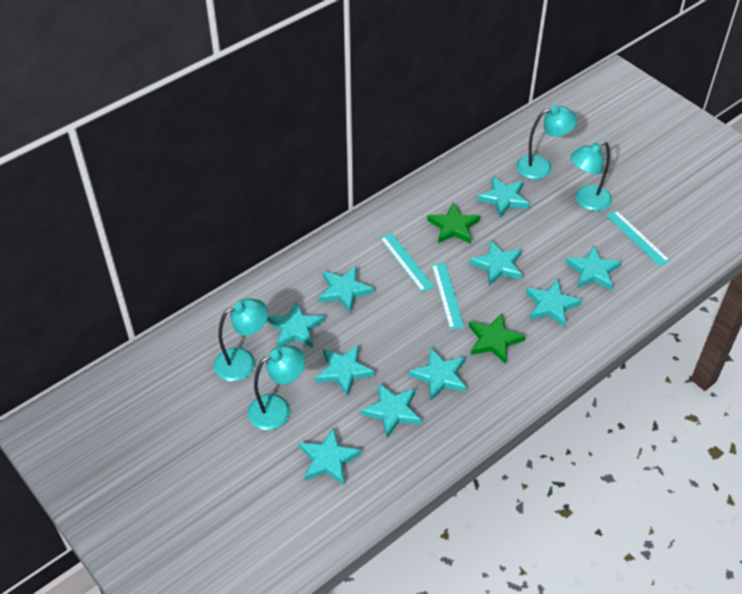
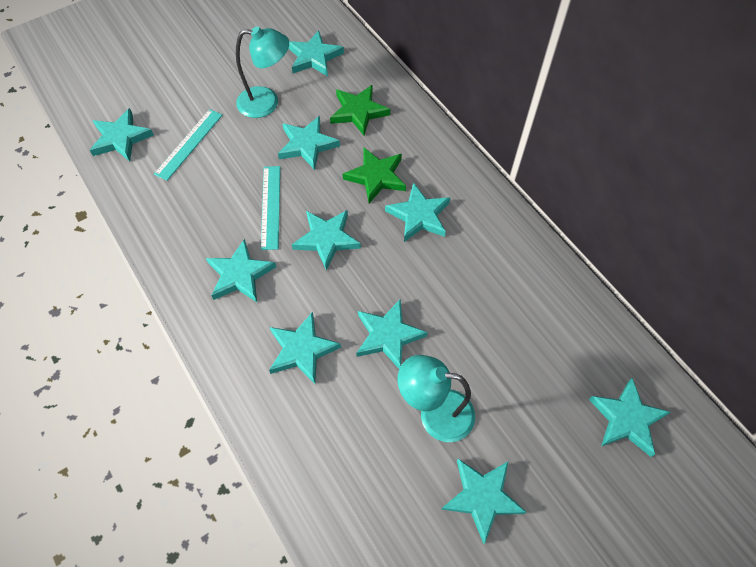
turquoise lamp: [214,298,268,381] [248,345,305,430] [516,106,577,179] [570,141,612,211] = 4 -> [236,26,289,118] [398,355,475,442] = 2
turquoise ruler: [380,233,434,292] [432,263,464,330] [606,210,670,267] = 3 -> [154,109,223,181] [261,166,280,250] = 2

